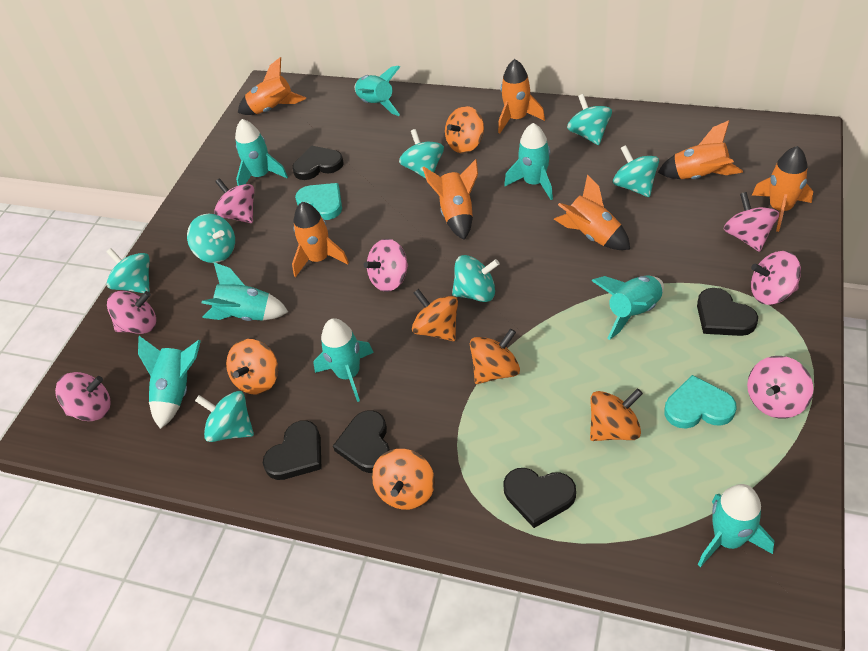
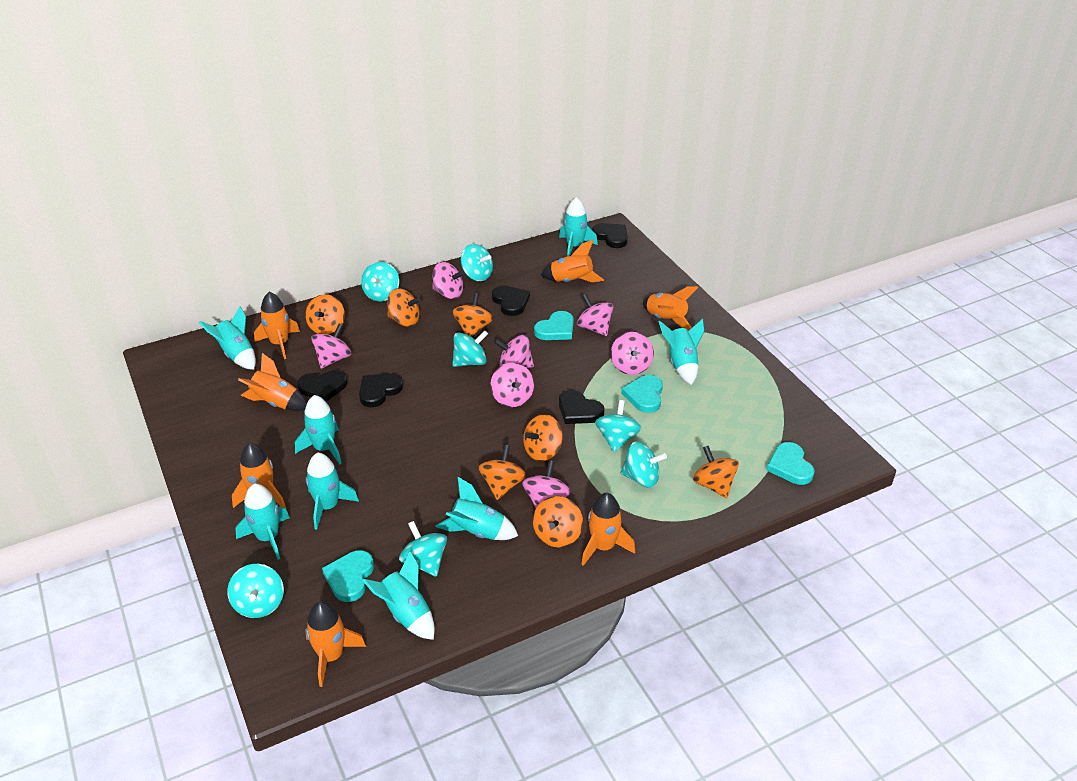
orange spinning top: [226,339,278,395] [372,449,435,510] [412,289,458,341] [445,106,484,153] [470,328,520,384] [590,388,643,441] = 6 -> [305,294,345,335] [387,288,421,327] [452,293,493,337] [478,445,526,500] [523,414,563,461] [533,496,583,547] [693,446,739,498] = 7
turquoise heart: [295,183,342,220] [664,375,737,429] = 2 -> [322,550,374,602] [534,311,574,340] [621,375,663,413] [766,442,815,485] = 4

